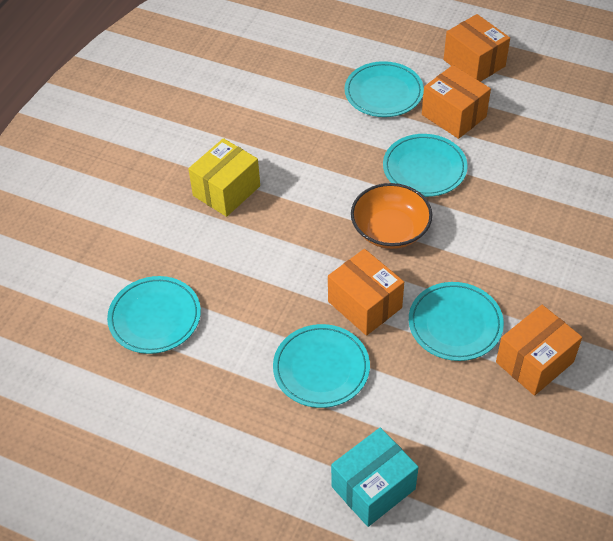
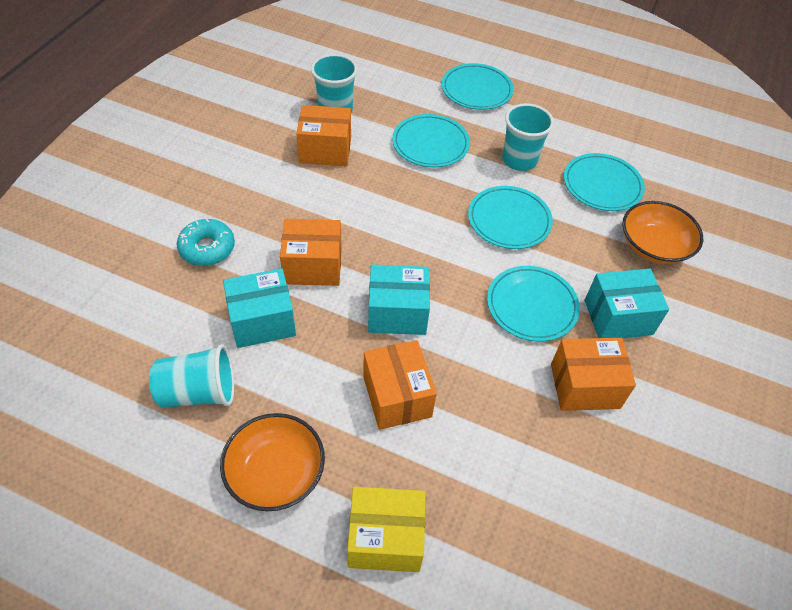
orange bowl: [351,183,432,249] = 1 -> [220,413,325,511] [622,201,703,264] = 2
turquoise box: [331,427,419,527] = 1 -> [223,269,296,348] [368,265,430,335] [585,269,669,338] = 3
turquoise cup: none = 0 -> [149,344,234,408] [311,54,358,112] [502,103,554,171] = 3
turquoise donut: none = 0 -> [177,219,235,266] = 1

